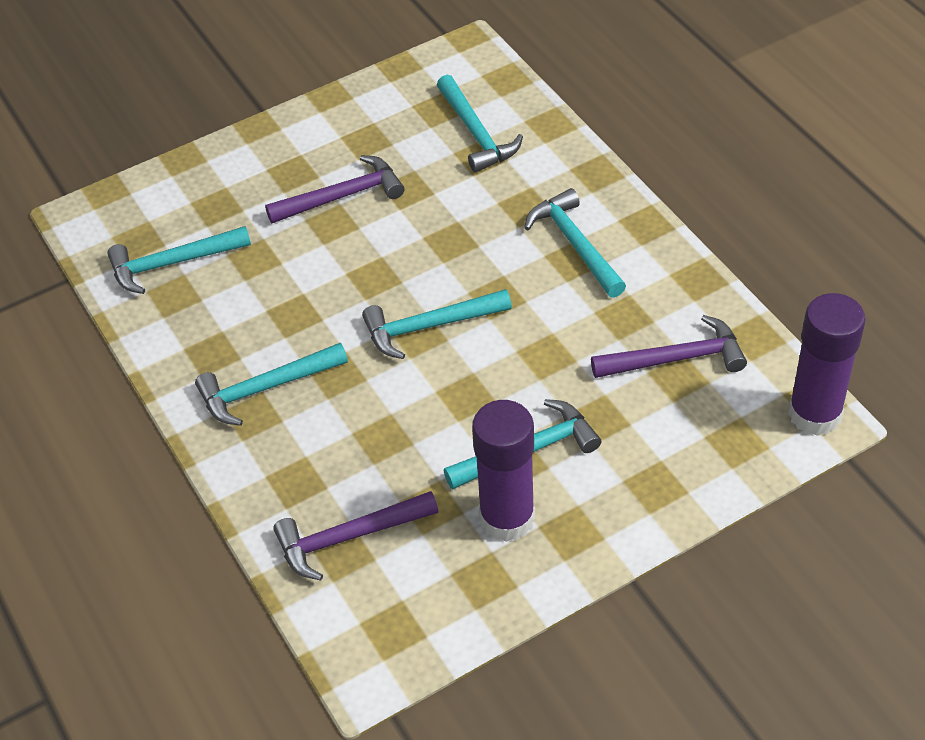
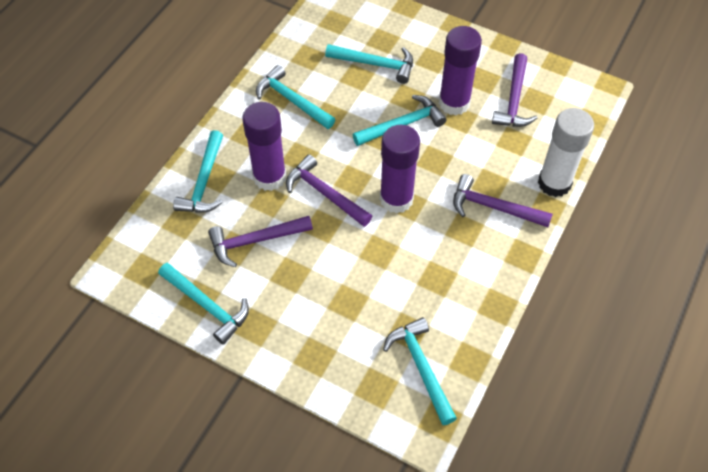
purple glue stick: [472,400,535,542] [788,293,866,436] = 2 -> [242,102,286,191] [380,125,420,213] [439,26,482,115] = 3
purple hammer: [265,155,405,223] [273,491,438,581] [591,315,747,378] = 3 -> [208,216,313,267] [286,154,372,227] [453,174,553,227] [492,53,537,127] = 4
white glue stick: none = 0 -> [538,108,594,197] = 1

